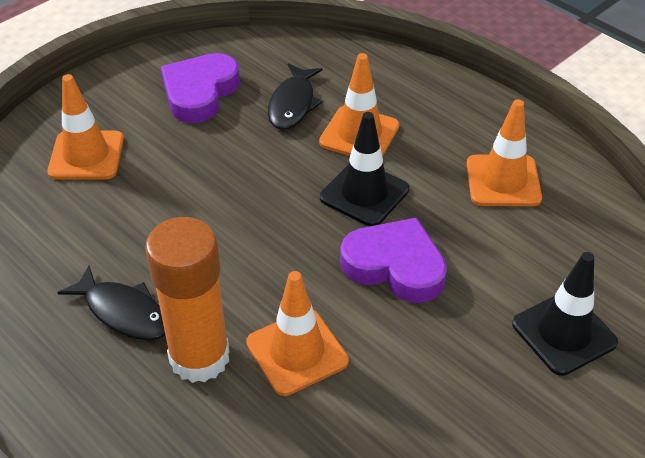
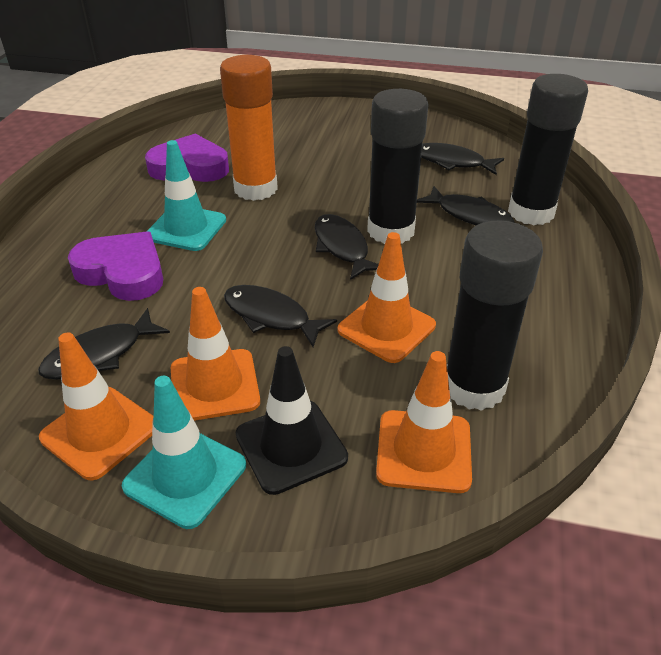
black fish: [57,265,165,340] [268,63,322,130] = 2 -> [38,308,170,379] [224,285,337,347] [315,214,379,280] [417,186,515,225] [421,143,504,175] = 5
black glue stick: none = 0 -> [367,89,429,244] [447,220,543,411] [508,74,588,225] = 3
black traffic cone: [320,112,409,226] [512,252,618,376] = 2 -> [236,346,348,495] = 1
turquoise traffic cone: none = 0 -> [122,376,246,529] [146,140,226,251] = 2

